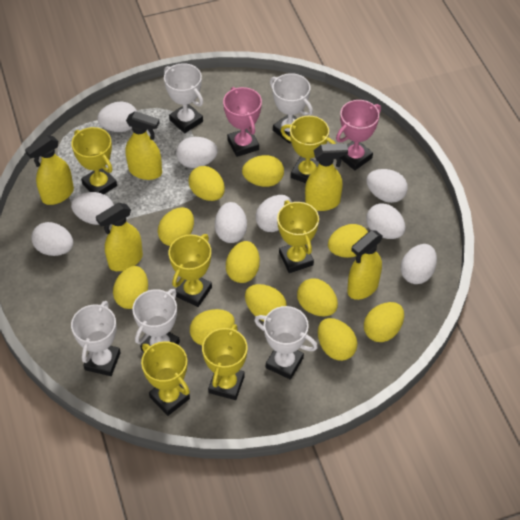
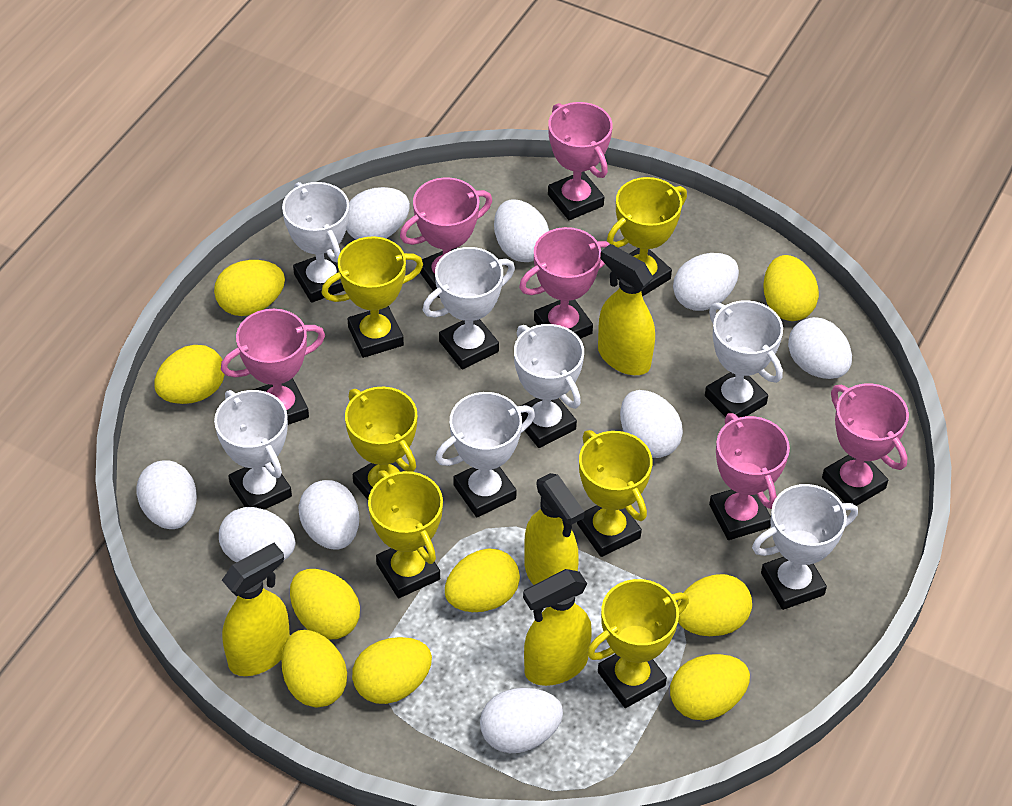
pink trophy: [223,87,262,157] [336,100,381,170] = 2 -> [221,309,325,425] [400,177,492,298] [519,227,610,339] [548,102,613,220] [709,413,790,540] [822,383,909,506] = 6
white trophy: [71,301,121,376] [132,289,180,352] [164,63,203,133] [254,306,318,380] [270,73,313,144] = 5 -> [214,390,292,510] [282,182,349,303] [423,247,515,370] [435,392,535,517] [514,324,584,448] [705,300,783,418] [752,484,858,610] = 7
yellow egg: [113,266,148,309] [158,207,194,246] [188,166,225,201] [190,309,235,345] [226,241,260,283] [242,155,284,187] [245,284,287,321] [297,278,338,316] [318,318,357,361] [328,224,368,258] [364,302,404,342] = 11 -> [154,345,225,404] [214,260,285,316] [281,630,347,707] [290,569,360,640] [352,637,432,704] [445,548,520,612] [670,654,750,720] [677,574,752,636] [763,255,819,321] = 9
yellow spray bottle: [25,135,74,205] [96,203,143,271] [125,111,162,180] [305,144,348,211] [347,230,383,300] = 5 -> [222,543,290,676] [523,569,592,686] [524,473,585,585] [598,244,655,375] = 4

